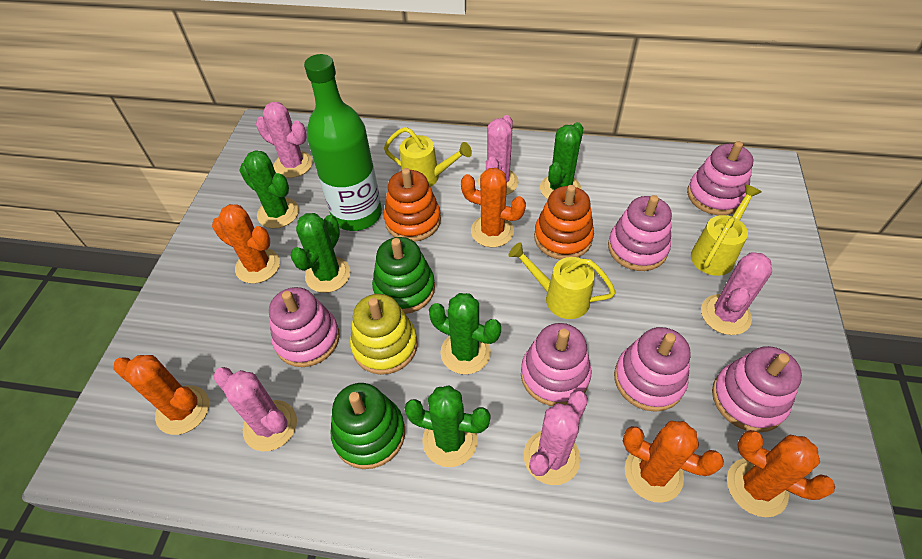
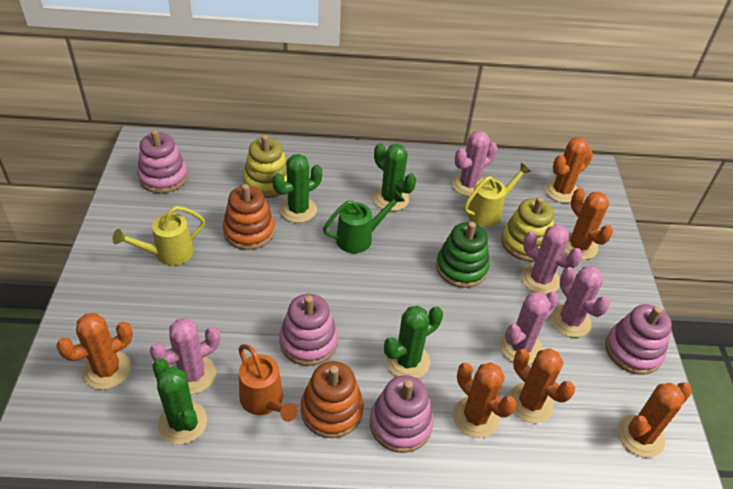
green bottle: [304,54,382,231] = 1 -> none = 0
green cactus: [239,150,299,228] [290,213,350,293] [404,385,491,467] [429,293,501,374] [540,122,583,199] = 5 -> [152,358,207,444] [272,154,322,223] [373,143,416,211] [384,306,443,379] = 4
green stacking toy: [330,383,405,469] [372,237,435,314] = 2 -> [436,222,490,288] = 1
green watering can: none = 0 -> [323,190,405,253] = 1
orange cactus: [113,355,209,435] [212,204,280,284] [461,168,526,247] [623,421,724,503] [727,430,835,517] = 5 -> [56,313,133,390] [453,362,517,438] [508,348,575,423] [545,137,593,203] [564,188,613,260] [617,383,692,458] = 6
orange watering can: none = 0 -> [239,344,298,422] = 1
pink stacking toy: [269,287,340,367] [521,323,592,406] [608,195,672,271] [614,327,690,412] [687,141,753,215] [712,346,802,433] = 6 -> [137,130,188,193] [279,294,338,366] [370,375,434,453] [605,304,672,375] = 4
yellow stacking toy: [350,294,417,375] = 1 -> [243,135,287,198] [501,197,554,261] = 2
yellow watering can: [384,127,472,187] [508,242,616,319] [691,185,761,276] = 3 -> [113,206,205,266] [464,163,531,227] = 2

